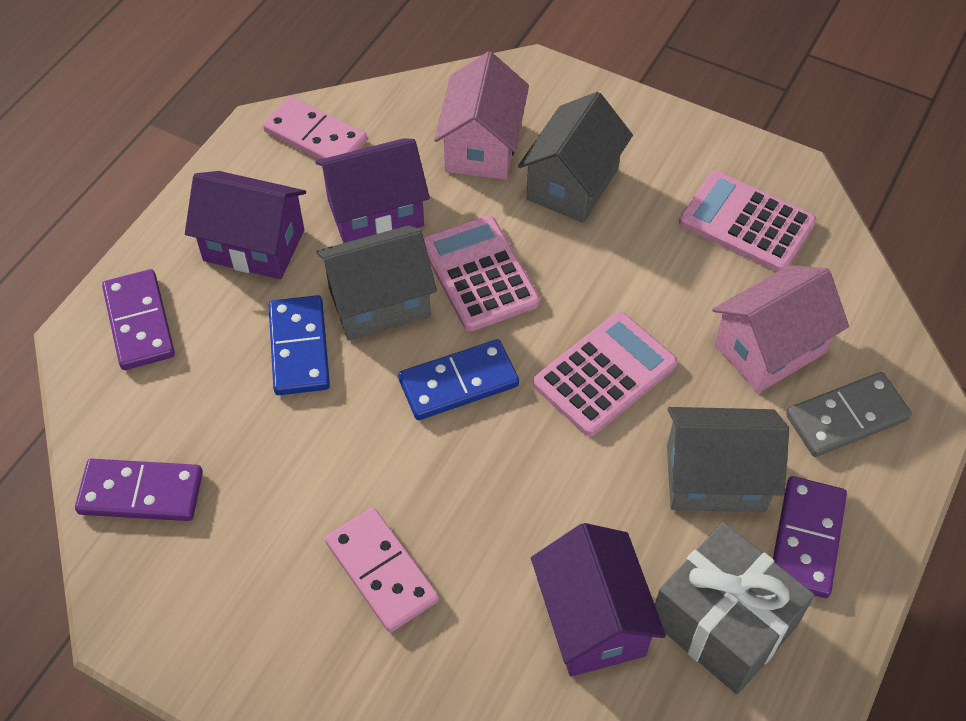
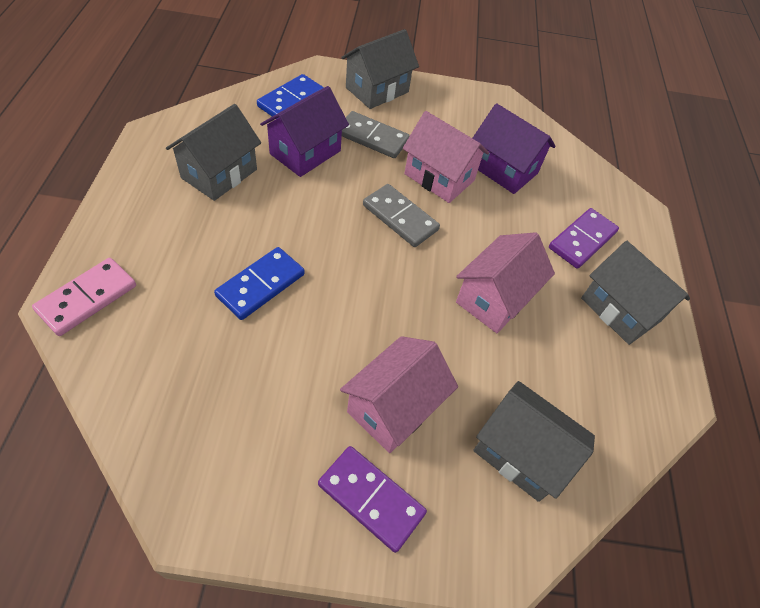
grey domino: [786,372,912,457] = 1 -> [342,111,410,158] [363,184,440,247] = 2
grey gift: [655,522,815,694] = 1 -> none = 0
grey house: [316,225,437,341] [518,92,633,223] [667,407,789,512] = 3 -> [166,104,261,201] [341,29,419,109] [473,381,595,502] [581,241,690,345] = 4
pink calculator: [424,216,540,332] [533,312,678,436] [679,171,816,272] = 3 -> none = 0
pink domino: [263,96,367,160] [325,507,439,632] = 2 -> [32,258,136,336] = 1
pink house: [434,51,529,180] [712,265,849,393] = 2 -> [340,336,458,453] [403,111,489,203] [456,232,555,333] = 3
purple domino: [75,459,203,521] [102,269,175,370] [773,476,847,598] = 3 -> [318,446,427,553] [549,208,619,269] = 2
purple house: [185,171,306,279] [315,138,430,243] [531,523,666,677] = 3 -> [260,86,349,177] [472,103,556,194] = 2

